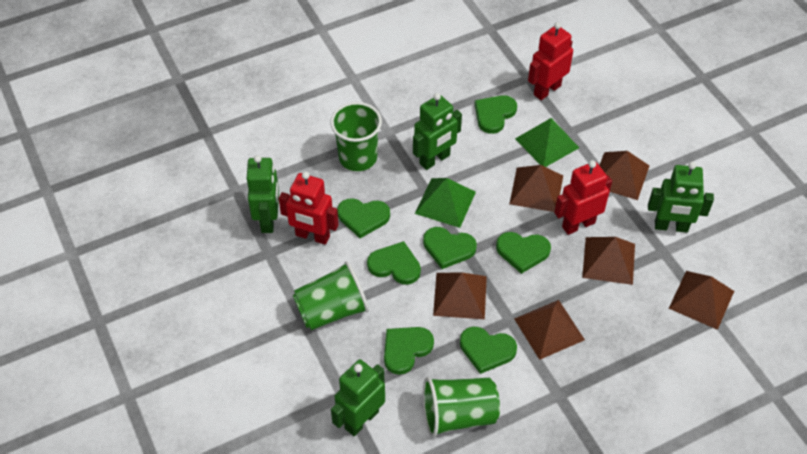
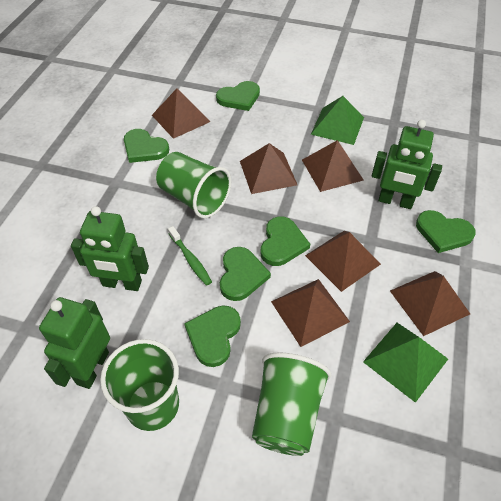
green heart: [337,198,390,238] [367,241,421,285] [384,327,434,375] [423,227,477,269] [460,327,517,374] [475,95,517,134] [496,232,551,274] = 7 -> [124,129,169,163] [184,305,241,367] [216,81,260,111] [220,247,271,301] [261,216,310,266] [416,210,476,253] = 6
green robot: [247,155,279,233] [331,359,385,436] [413,93,462,170] [648,162,714,233] = 4 -> [39,297,110,389] [71,206,149,291] [372,120,442,209] = 3
green toothbrush: none = 0 -> [168,226,212,286] = 1
red robot: [279,171,339,245] [528,22,573,100] [554,160,612,235] = 3 -> none = 0

